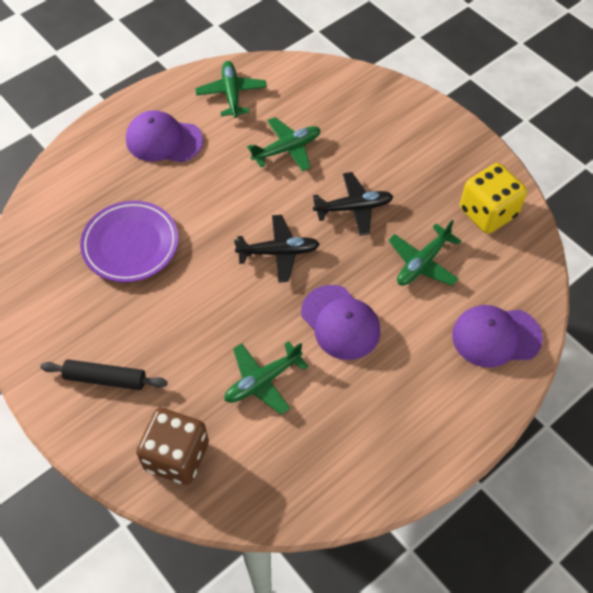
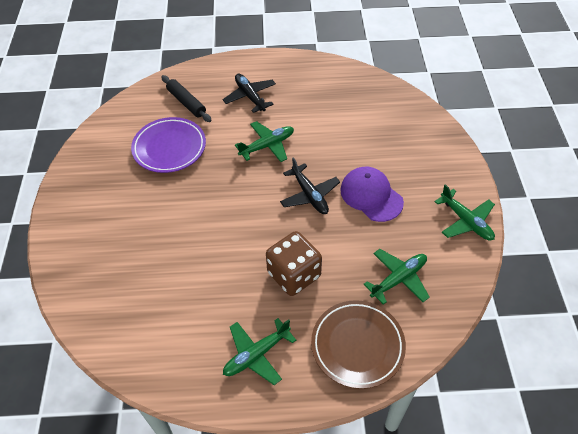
brown plate: none = 0 -> [311,300,406,389] = 1
purple cap: [126,110,203,162] [301,285,380,360] [452,305,543,368] = 3 -> [340,167,404,222] = 1
yellow dice: [460,163,527,234] = 1 -> none = 0

